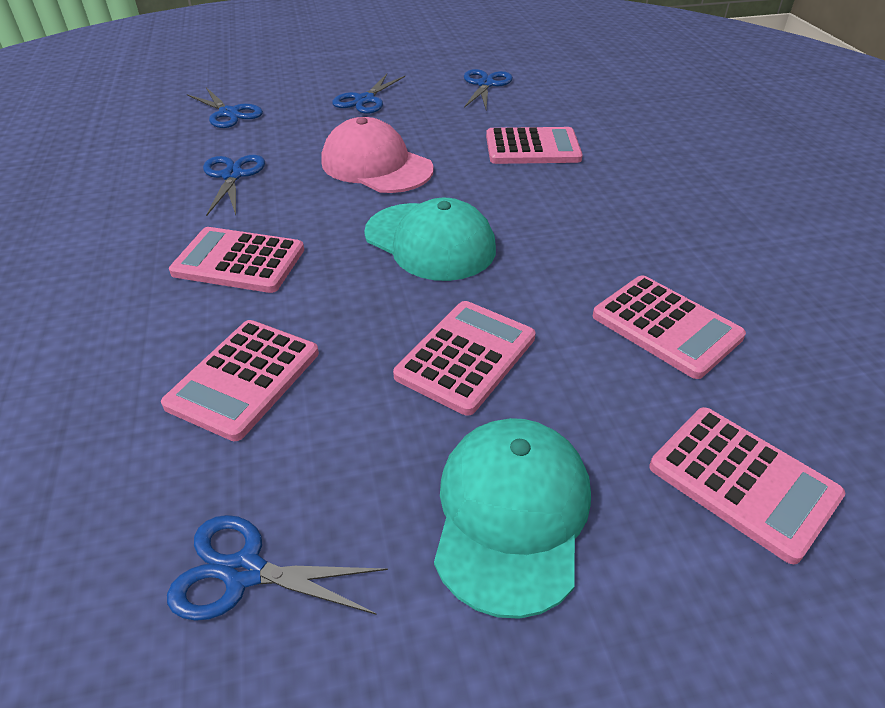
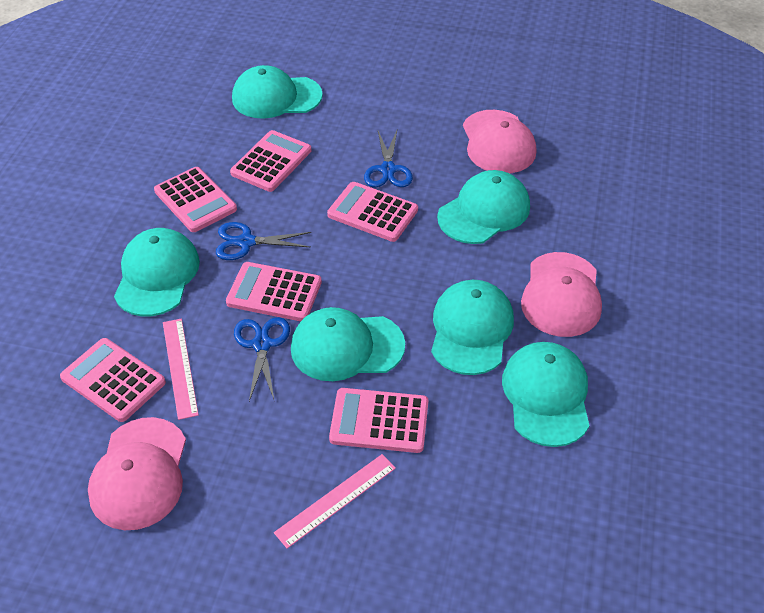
blue scissors: [167,515,388,621] [187,87,263,128] [203,155,265,216] [332,74,405,114] [464,69,513,109] = 5 -> [216,222,311,260] [234,317,290,401] [364,131,413,187] = 3
pink cap: [321,117,433,193] = 1 -> [88,417,186,530] [463,110,536,173] [521,252,602,337] = 3
pink ruler: none = 0 -> [163,319,199,420] [274,454,396,548] = 2
turquoise cap: [364,198,496,281] [434,418,591,619] = 2 -> [114,228,200,316] [232,65,323,119] [291,307,405,381] [431,280,514,375] [437,170,530,244] [502,342,590,447] = 6

